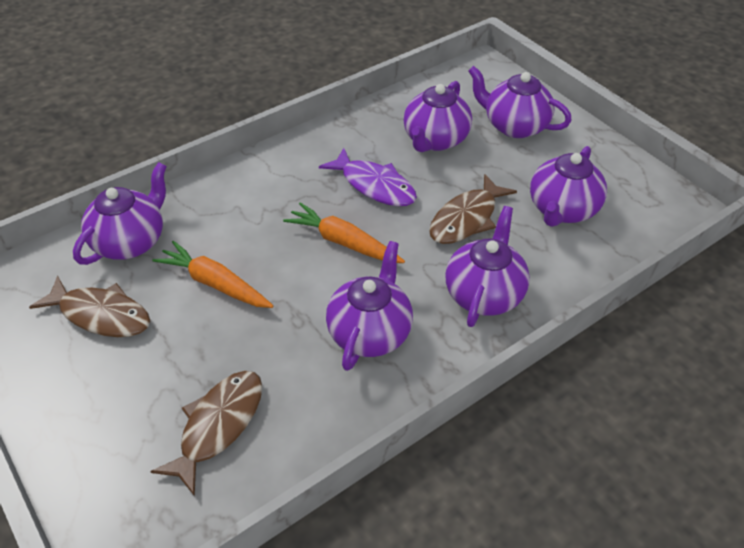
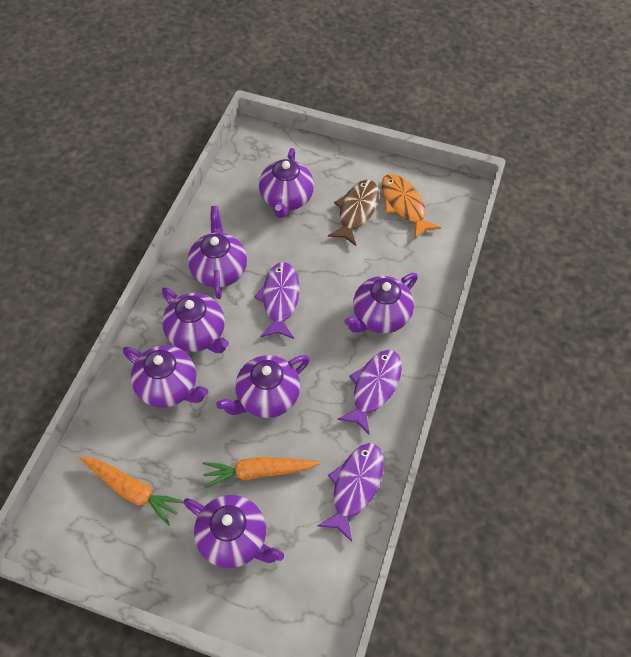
brown fish: [29,275,150,337] [150,371,262,496] [429,174,517,244] = 3 -> [328,180,379,246] = 1
orange fish: none = 0 -> [382,174,441,239] = 1
purple fish: [319,148,417,206] = 1 -> [254,262,300,339] [318,443,384,542] [338,350,402,435] = 3
purple teapot: [73,162,167,265] [326,241,413,371] [404,81,472,152] [445,206,530,327] [468,66,572,138] [530,146,607,227] = 6 -> [123,345,209,408] [162,287,229,353] [183,495,284,568] [188,206,247,299] [216,355,310,418] [259,148,314,218] [344,273,418,333] = 7

